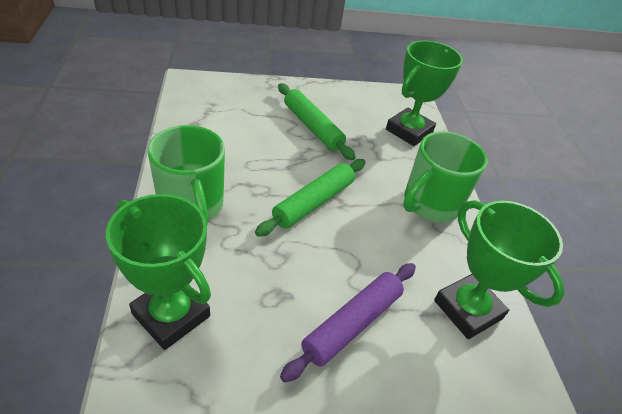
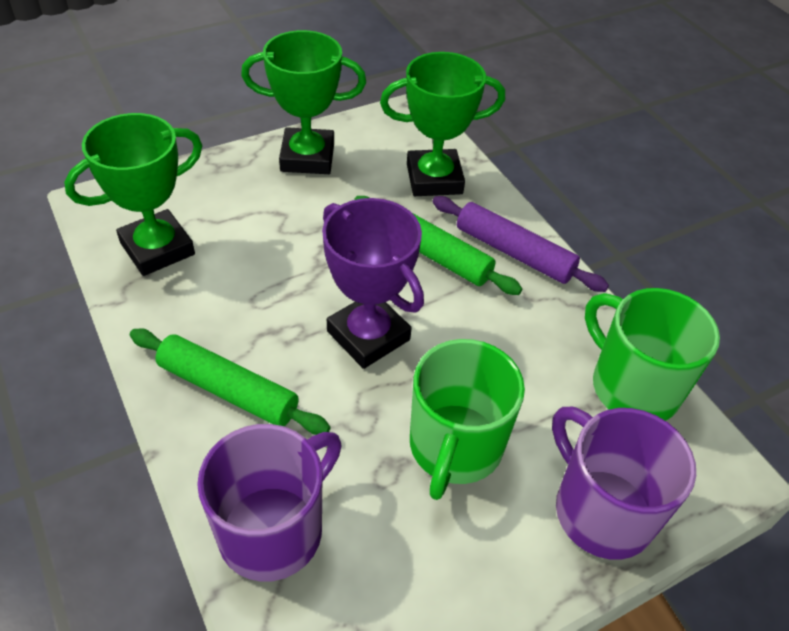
purple mug: none = 0 -> [197,424,342,582] [552,407,696,560] = 2
purple trophy: none = 0 -> [322,198,424,369] = 1

